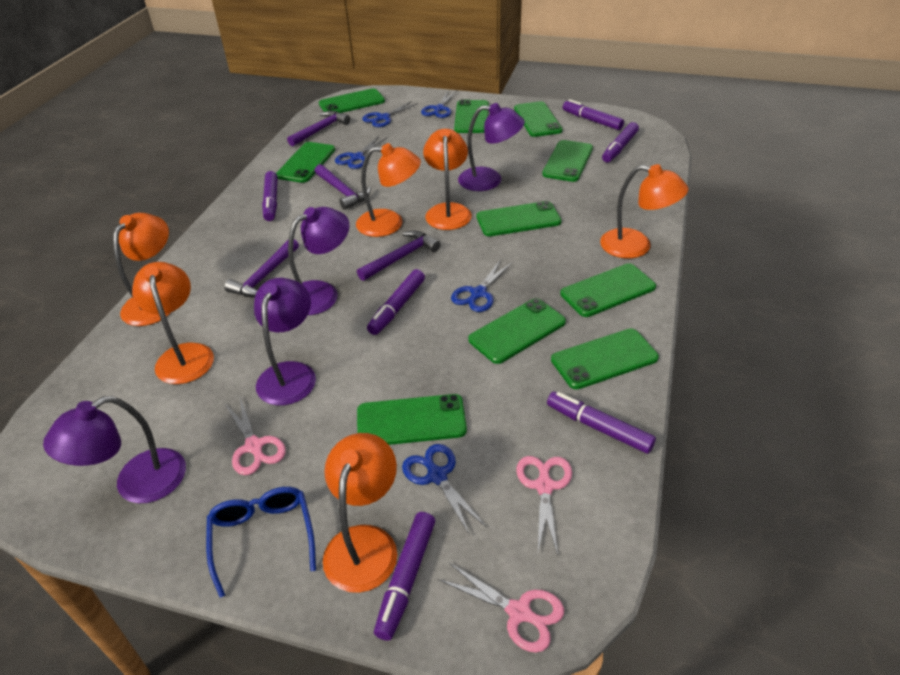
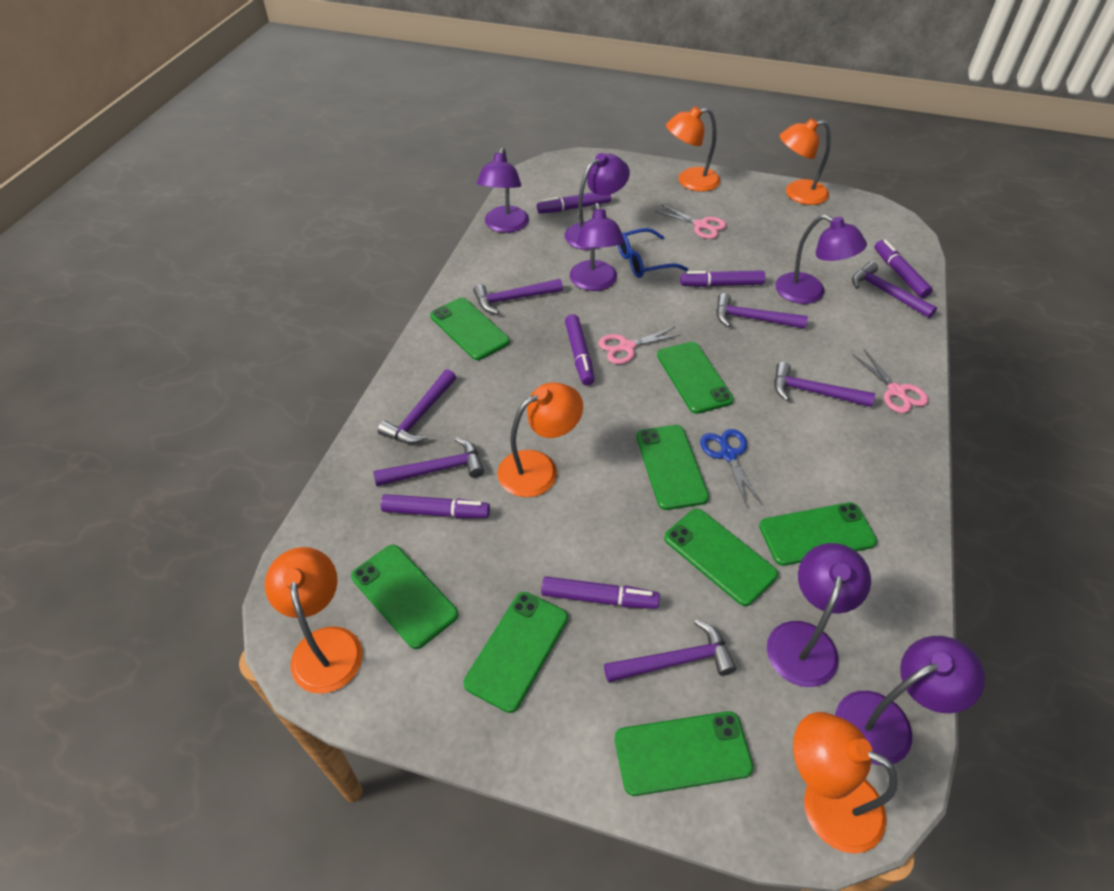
blue scissors: [335,136,388,169] [362,101,418,127] [402,444,486,535] [421,91,457,118] [451,259,513,312] = 5 -> [700,429,762,507] = 1
green phone: [276,142,335,183] [319,88,385,113] [357,394,467,445] [454,99,489,133] [468,298,566,364] [476,201,562,236] [514,101,563,137] [542,140,593,182] [551,328,659,389] [560,263,656,317] = 10 -> [351,545,458,649] [430,298,510,360] [464,592,568,713] [615,711,754,796] [636,425,709,510] [657,342,734,414] [664,509,778,606] [759,502,877,566] = 8
orange lamp: [113,213,171,326] [132,262,214,384] [323,433,397,593] [356,143,421,237] [423,129,472,230] [600,164,689,258] = 6 -> [265,547,363,694] [497,382,583,497] [666,106,720,192] [780,118,831,205] [793,712,898,854] = 5
purple hammer: [225,239,299,298] [287,111,350,146] [315,164,371,210] [357,231,441,281] = 4 -> [373,437,484,486] [378,369,456,444] [473,279,563,314] [604,620,736,683] [716,293,808,329] [774,362,875,407] [852,261,937,318] = 7
purple lamp: [43,396,186,503] [254,278,316,405] [288,207,350,315] [458,103,525,191] = 4 -> [477,148,529,233] [565,153,630,250] [570,203,625,291] [767,543,871,687] [775,214,867,304] [835,636,985,765] = 6

